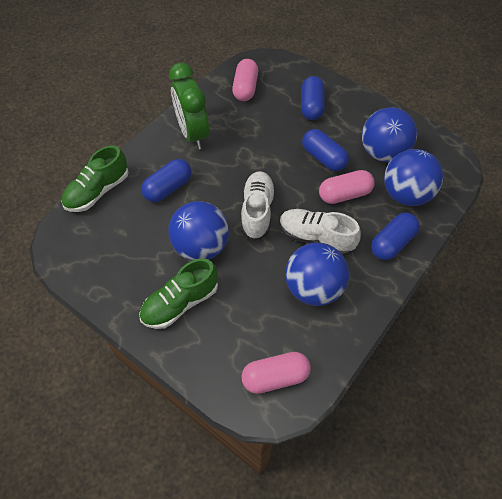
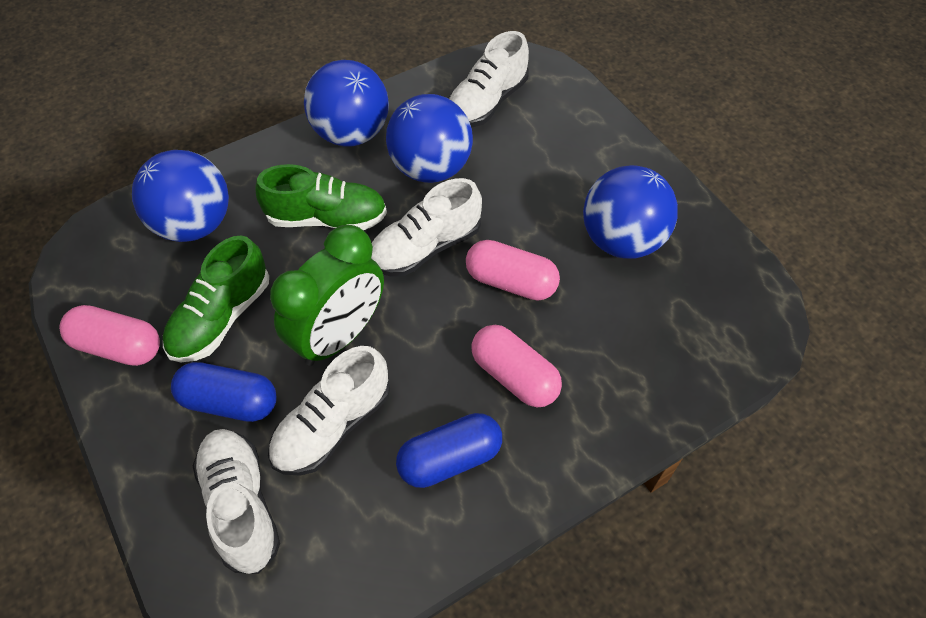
blue capsule: [141,159,191,202] [301,76,325,120] [302,129,349,171] [371,213,420,260] = 4 -> [171,362,277,422] [396,413,502,488] = 2
white shoe: [241,171,275,240] [279,209,361,256] = 2 -> [192,429,280,574] [268,346,390,476] [371,178,482,276] [448,31,529,127] = 4

